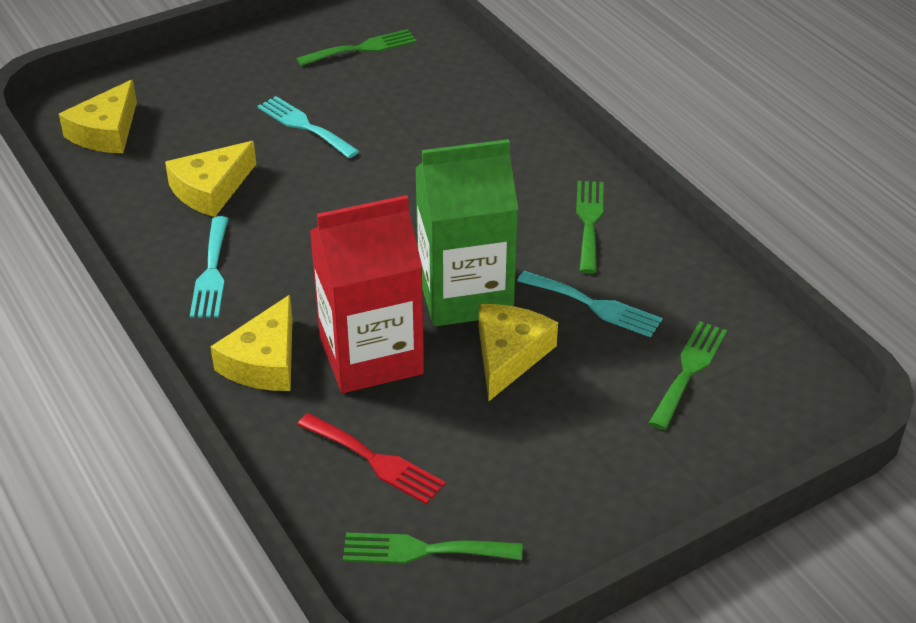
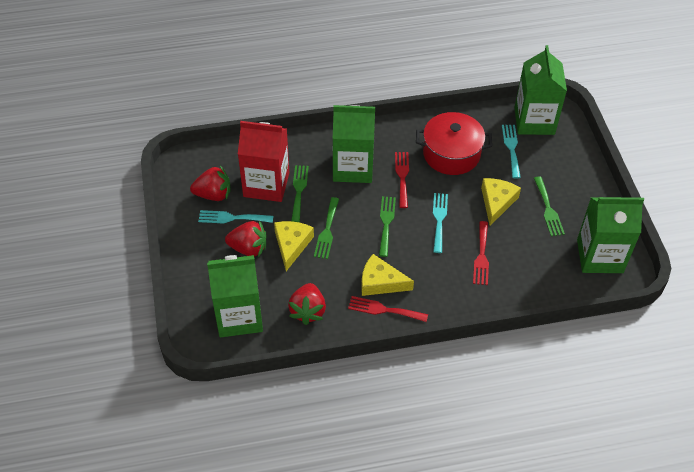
green carton: [415,139,518,327] = 1 -> [207,255,263,337] [333,105,375,183] [514,45,567,135] [577,197,644,273] = 4
red fork: [297,413,446,505] = 1 -> [348,296,428,322] [395,152,409,208] [473,221,489,285] = 3
red pot: none = 0 -> [416,112,492,175] = 1
red strawberry: none = 0 -> [190,165,231,201] [225,220,266,258] [288,283,326,325] = 3
yellow cheese: [59,80,137,153] [165,141,256,217] [210,295,292,391] [479,304,558,401] = 4 -> [274,221,314,271] [361,254,414,296] [481,178,521,226] = 3

